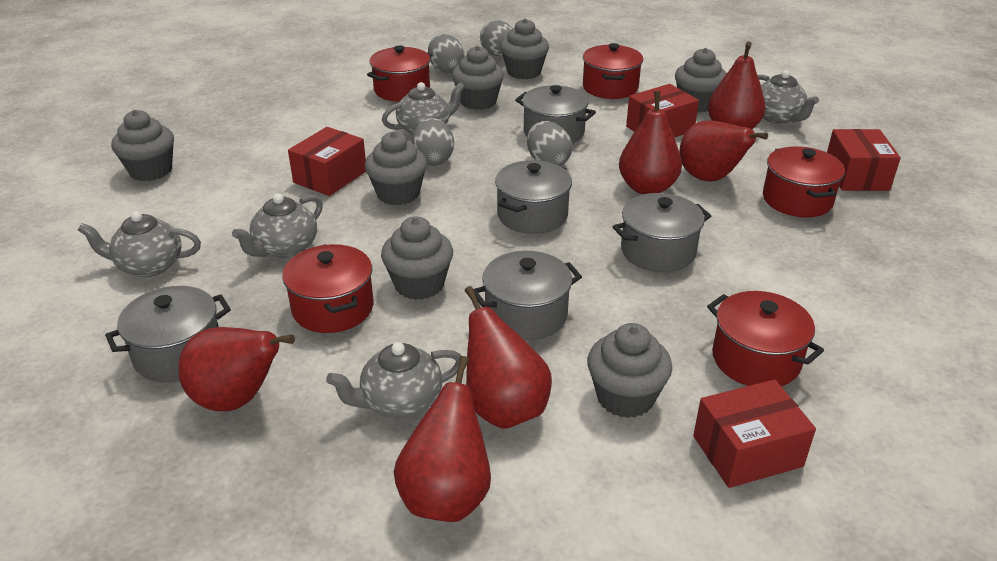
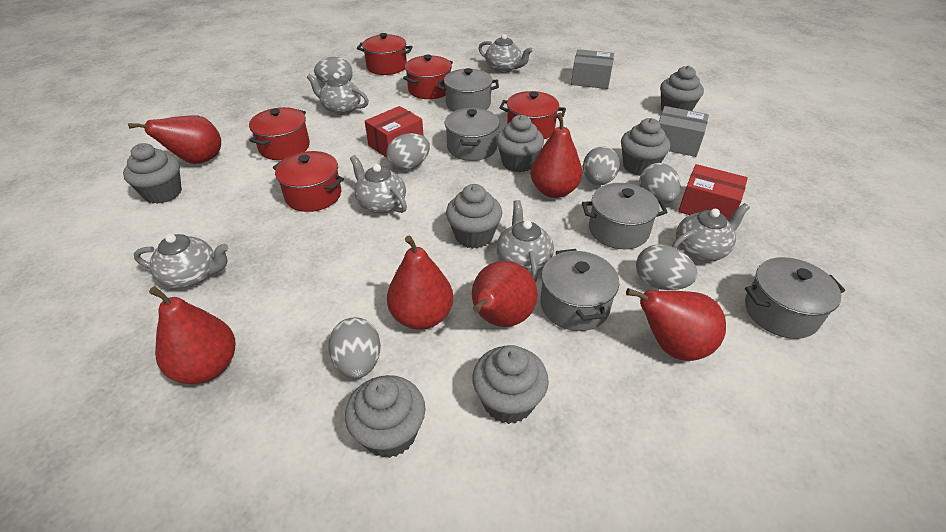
grey box: none = 0 -> [571,49,614,89] [659,106,709,157] = 2
grey egg: [412,118,454,166] [428,34,465,73] [480,20,513,56] [527,121,572,166] = 4 -> [314,57,353,84] [328,317,381,379] [386,133,430,171] [583,146,620,186] [636,244,698,290] [639,163,681,204] = 6
grey teapot: [78,211,201,277] [232,193,323,258] [326,342,461,419] [382,82,465,135] [758,70,819,124] = 5 -> [134,234,228,288] [307,73,369,115] [350,155,407,214] [479,34,533,73] [496,200,554,282] [671,203,750,261] = 6
red box: [288,127,366,196] [626,84,699,138] [693,379,816,488] [827,129,901,191] = 4 -> [365,106,423,158] [678,164,748,221] = 2

